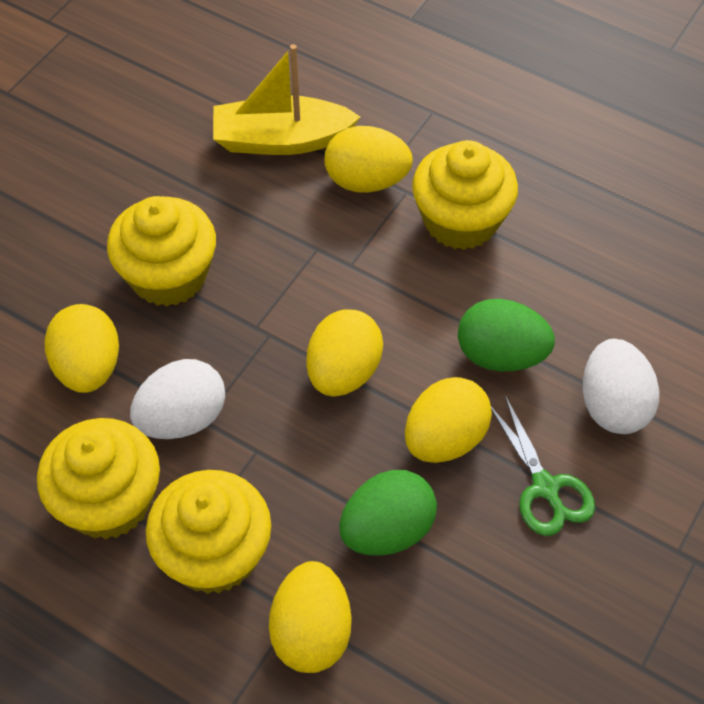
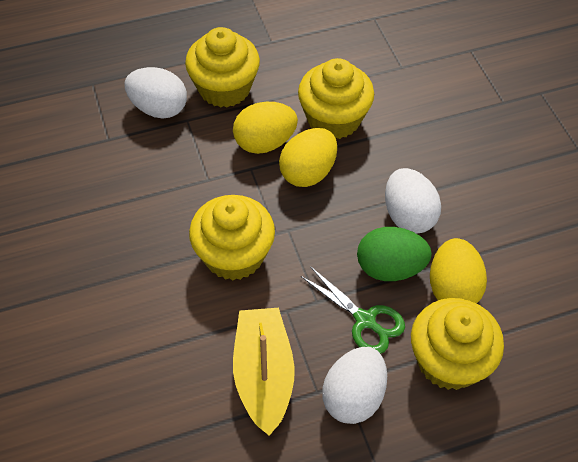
green egg: [339,470,437,556] [458,299,555,371] = 2 -> [357,227,432,281] = 1
white egg: [130,359,225,439] [583,339,659,434] = 2 -> [124,67,187,119] [322,347,387,424] [385,168,441,234] = 3
yellow egg: [45,304,119,393] [269,561,352,673] [306,310,383,397] [325,126,413,193] [405,377,492,463] = 5 -> [233,102,298,154] [279,128,337,187] [430,238,487,304] = 3

